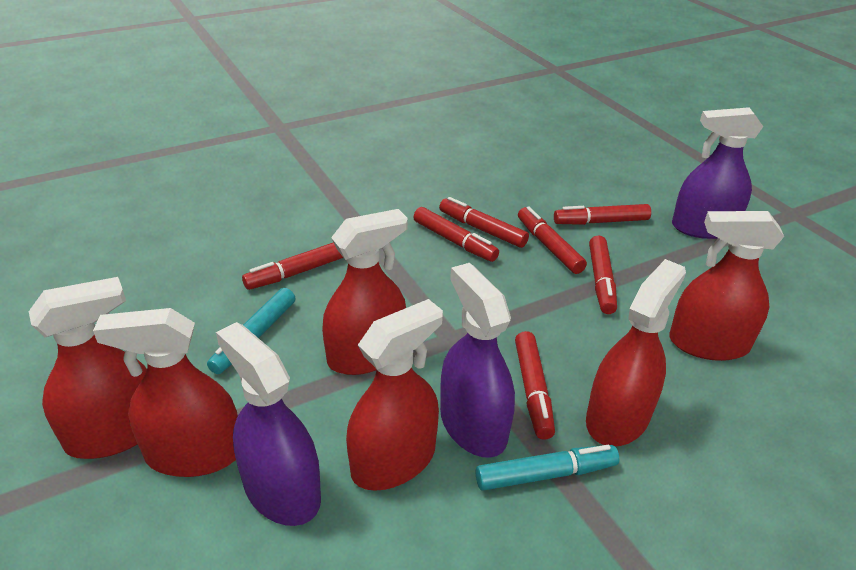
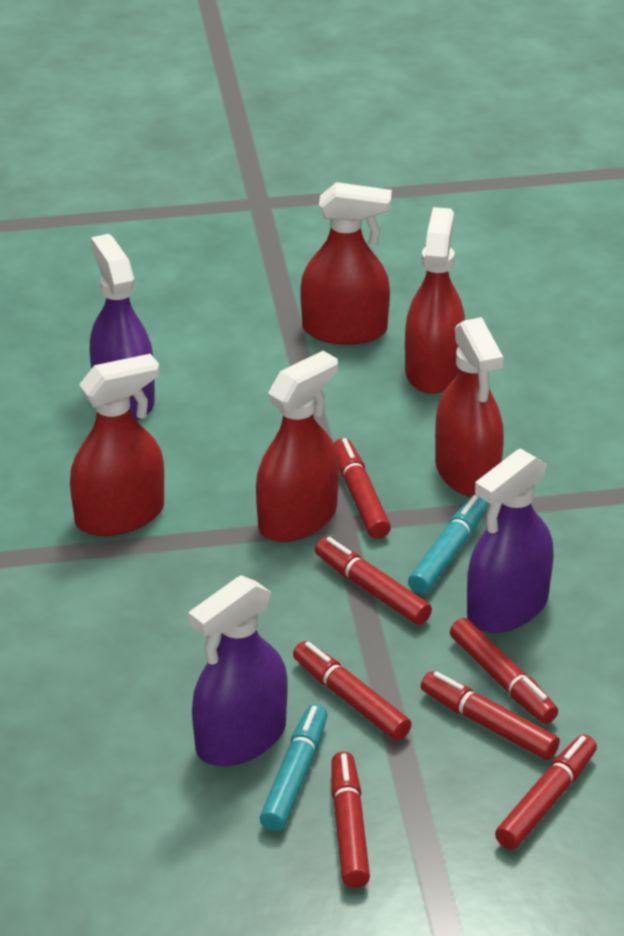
red spray bottle: [29,277,147,459] [93,308,238,477] [322,209,408,375] [346,299,443,491] [586,259,686,446] [669,211,784,361] = 6 -> [70,354,164,536] [256,351,339,542] [300,182,392,345] [405,207,465,394] [435,317,504,497] = 5

